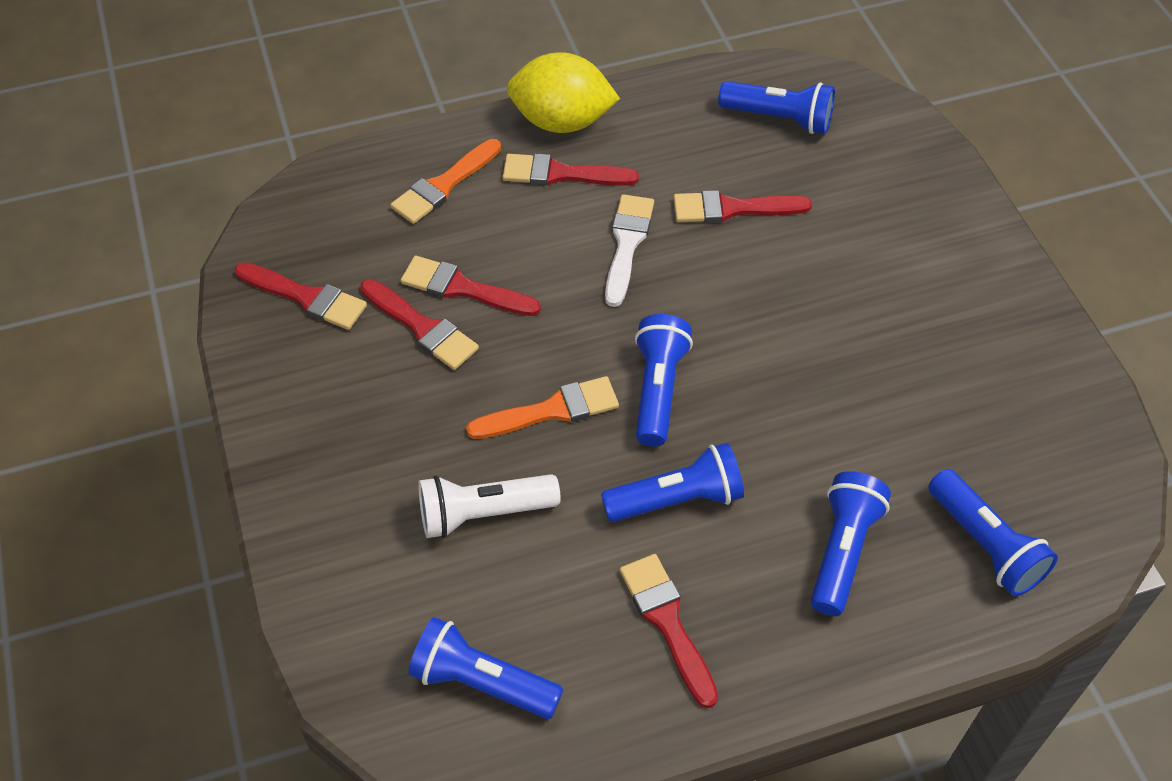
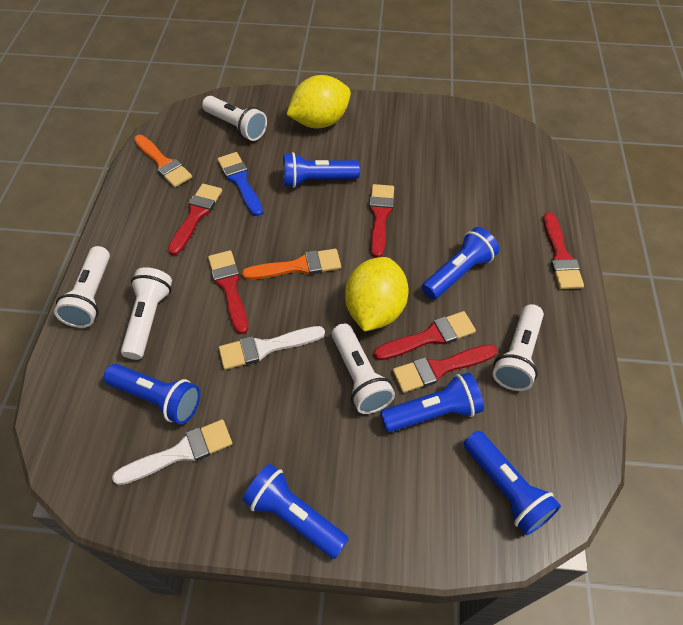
blue brush: none = 0 -> [217,152,263,216] = 1
white brush: [605,194,654,307] = 1 -> [112,419,232,485] [219,326,325,370] = 2
white flashlight: [418,474,561,538] = 1 -> [54,246,110,328] [121,267,172,360] [202,96,267,141] [332,323,395,414] [493,304,544,391] = 5
yellow lemon: [507,52,620,133] = 1 -> [286,75,351,128] [345,257,409,332] = 2

